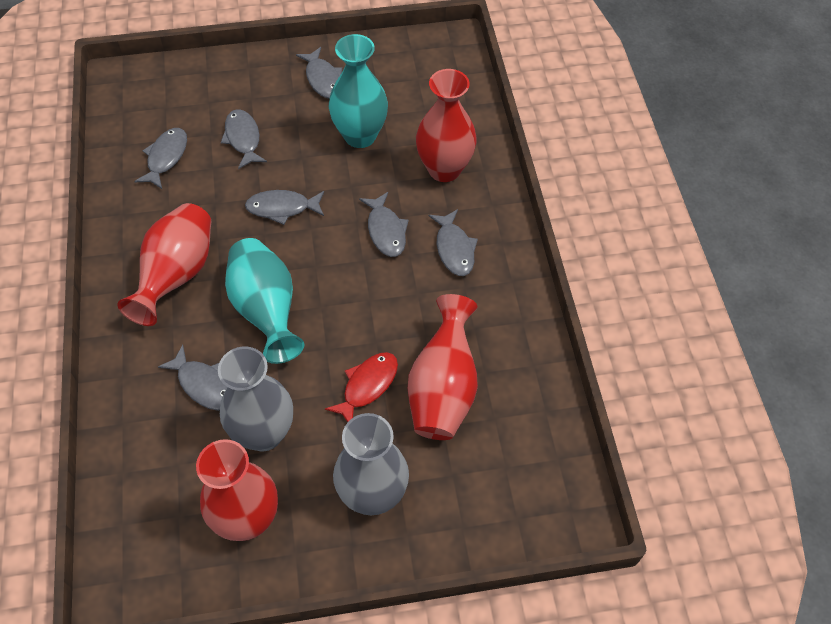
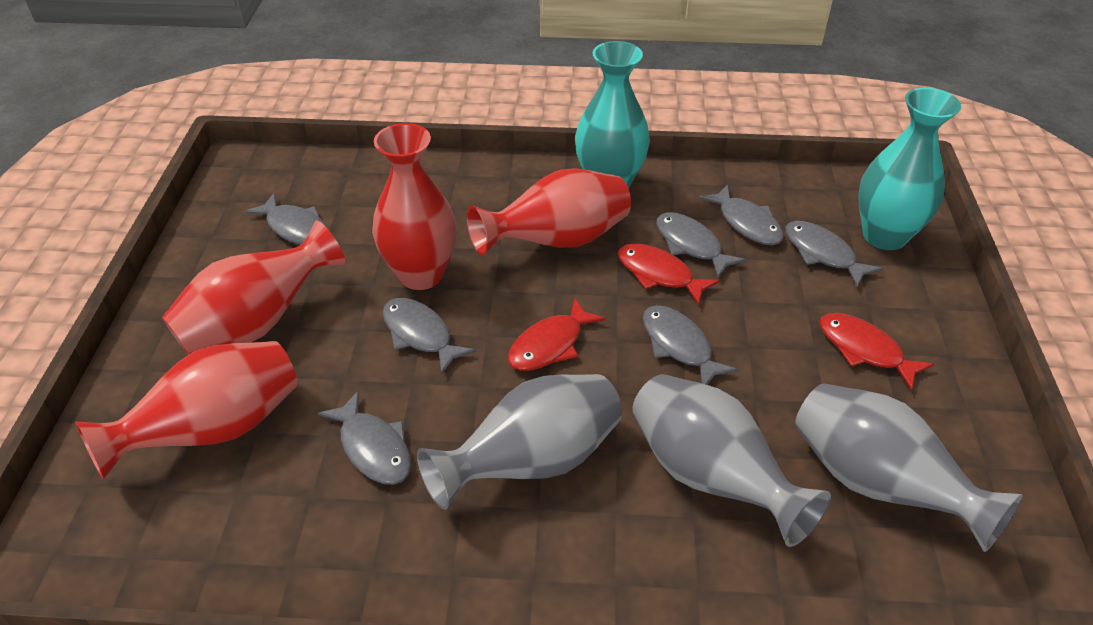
grey vase: [218,347,293,451] [333,413,409,515] = 2 -> [417,374,622,510] [632,374,831,547] [795,383,1023,552] = 3
red fish: [325,352,398,422] = 1 -> [508,298,606,371] [618,243,720,305] [819,313,934,391] = 3

